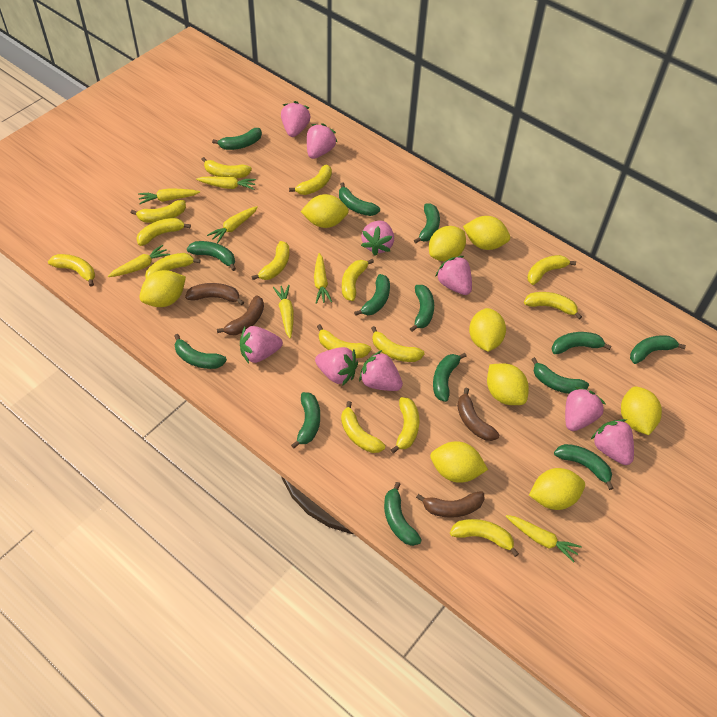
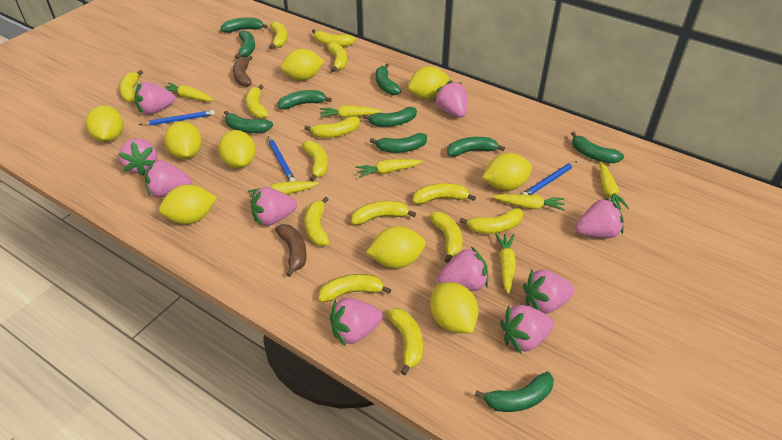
blue pencil: none = 0 -> [139,110,215,126] [268,136,296,182] [521,161,577,195] = 3
brown banana: [185,283,244,305] [217,295,264,335] [416,491,484,518] [457,388,500,441] = 4 -> [233,56,253,87] [275,224,307,277] = 2
green banana: [174,334,227,369] [187,241,236,271] [212,128,262,150] [291,392,320,449] [339,183,380,216] [354,274,390,316] [384,482,422,546] [410,285,434,332] [414,203,440,243] [433,353,467,402] [531,357,589,394] [551,332,611,354] [554,444,613,490] [630,335,686,364] = 14 -> [221,17,268,33] [224,111,273,133] [235,30,255,59] [278,90,332,109] [362,107,417,127] [370,133,427,153] [376,63,401,95] [447,137,505,157] [475,372,554,412] [571,132,624,163] = 10
pink strawberry: [240,326,283,363] [281,101,311,137] [307,123,337,159] [315,347,358,386] [359,350,403,391] [361,221,394,256] [435,256,472,295] [565,387,605,431] [591,419,634,465] = 9 -> [118,138,157,176] [135,82,175,115] [145,160,192,197] [251,187,297,226] [330,298,383,345] [434,80,467,117] [438,247,488,291] [500,305,554,353] [523,270,575,314] [575,197,624,238] = 10
yellow banana: [48,254,95,286] [131,200,186,223] [136,218,191,246] [145,253,201,279] [201,157,252,178] [252,241,290,280] [289,164,332,195] [317,324,371,358] [341,401,385,453] [342,259,374,301] [371,326,425,362] [391,397,419,453] [450,519,519,557] [524,292,582,319] [527,255,576,285] = 15 -> [119,70,143,103] [245,85,268,119] [270,21,287,49] [302,140,328,182] [304,116,360,138] [304,197,329,246] [312,29,356,47] [318,274,391,302] [327,42,347,72] [351,201,416,225] [387,308,423,375] [413,183,476,204] [429,212,463,263] [459,208,523,234] = 14

